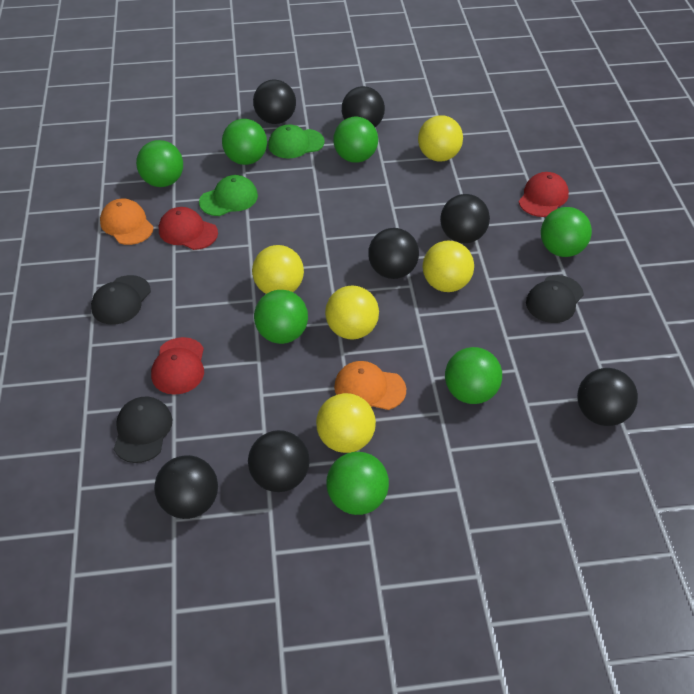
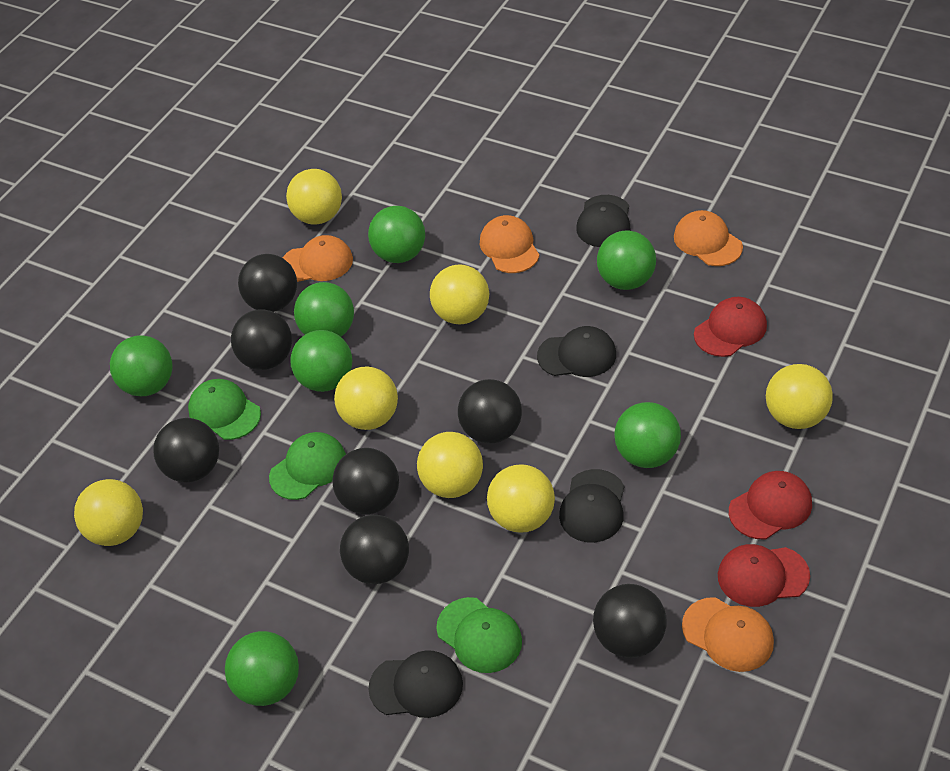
black cap: [91,275,151,325] [114,396,172,463] [526,275,584,323] = 3 -> [368,650,463,718] [537,326,616,377] [559,469,624,543] [576,195,630,247] = 4
green cap: [199,175,258,216] [268,124,325,159] = 2 -> [188,379,261,440] [269,432,346,500] [436,597,522,673] = 3
orange cap: [100,199,154,245] [334,361,406,410] = 2 -> [283,235,353,282] [480,215,539,273] [674,210,743,266] [682,597,774,672] = 4
yellow ball: [252,245,304,294] [316,393,376,453] [325,286,379,339] [418,115,463,162] [422,241,474,292] = 5 -> [74,479,143,546] [286,169,342,225] [334,367,398,430] [417,432,483,498] [430,265,489,324] [487,464,555,533] [766,364,833,429] = 7

